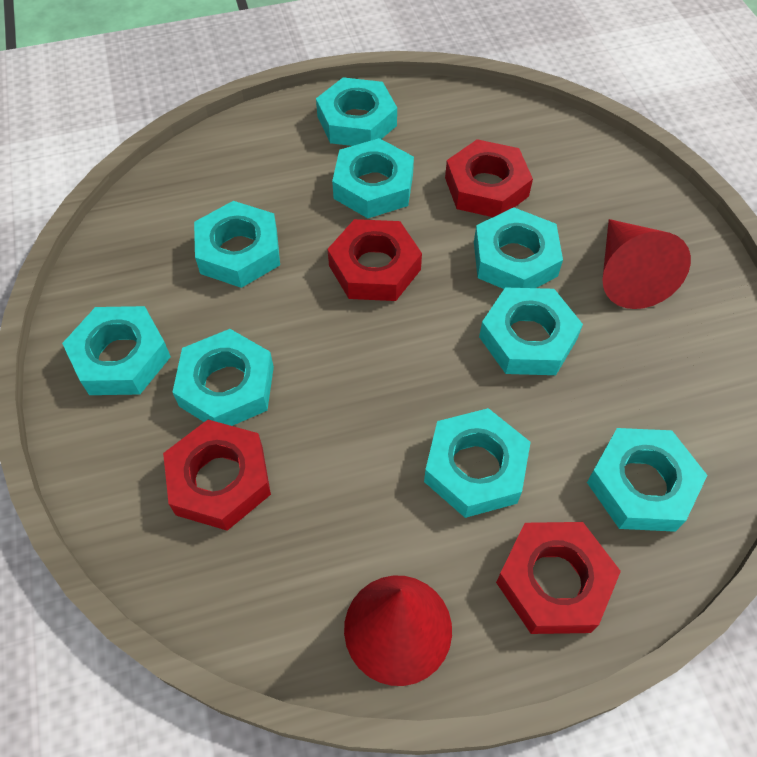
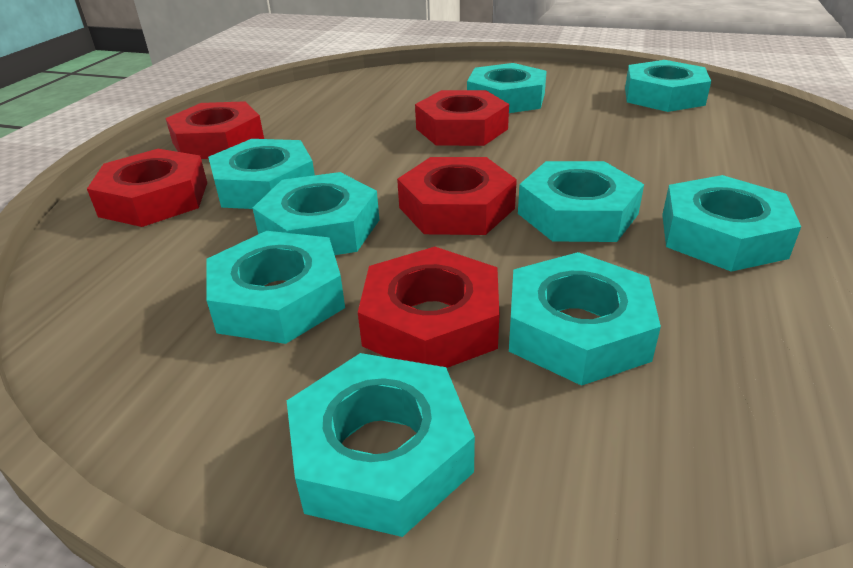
red cone: [344,576,452,686] [602,219,691,309] = 2 -> none = 0
red nut: [163,420,271,531] [328,219,422,301] [445,139,533,217] [496,522,621,634] = 4 -> [87,149,207,227] [165,101,264,159] [358,247,499,368] [397,157,517,235] [415,90,509,146] = 5

